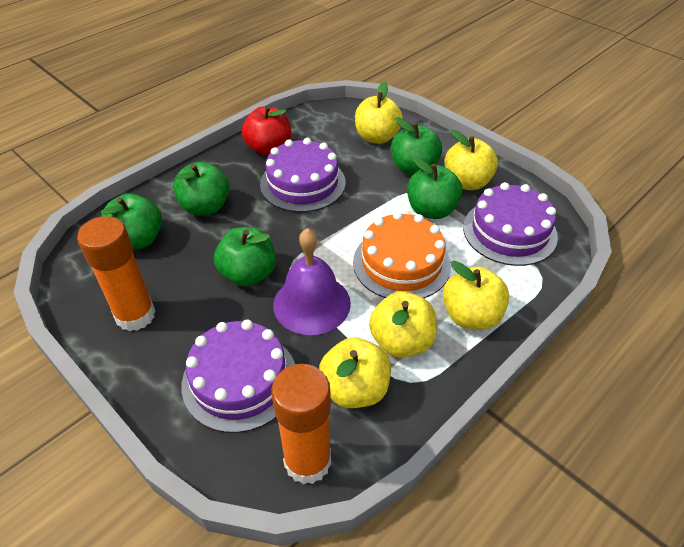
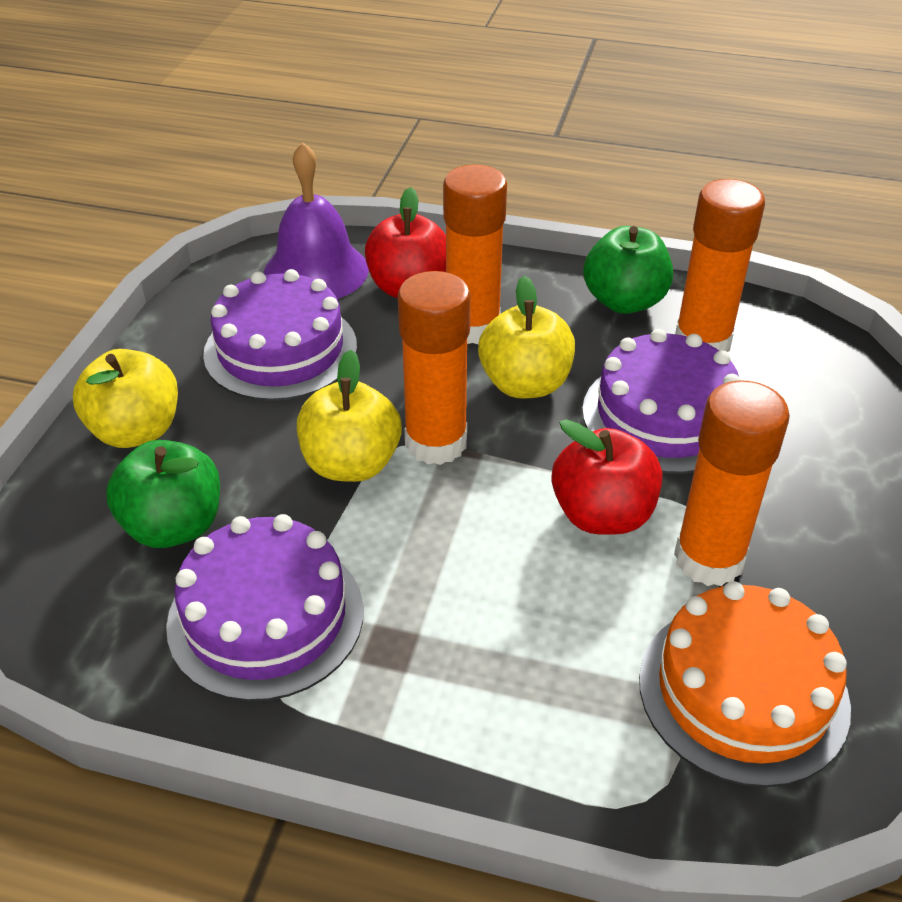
green apple: [101,194,162,250] [173,162,229,216] [214,227,276,286] [391,117,442,175] [407,156,463,219] = 5 -> [106,440,220,548] [583,226,673,314] = 2
orange glue stick: [77,216,155,331] [271,364,331,485] = 2 -> [398,271,471,465] [443,164,507,344] [674,380,790,586] [675,179,765,352] = 4
red apple: [242,105,291,156] = 1 -> [365,187,446,298] [552,419,662,535] = 2
yellow apple: [319,337,391,408] [355,81,403,144] [369,292,437,358] [443,261,509,330] [444,130,498,190] = 5 -> [73,349,178,448] [297,349,402,482] [478,276,575,399] = 3

